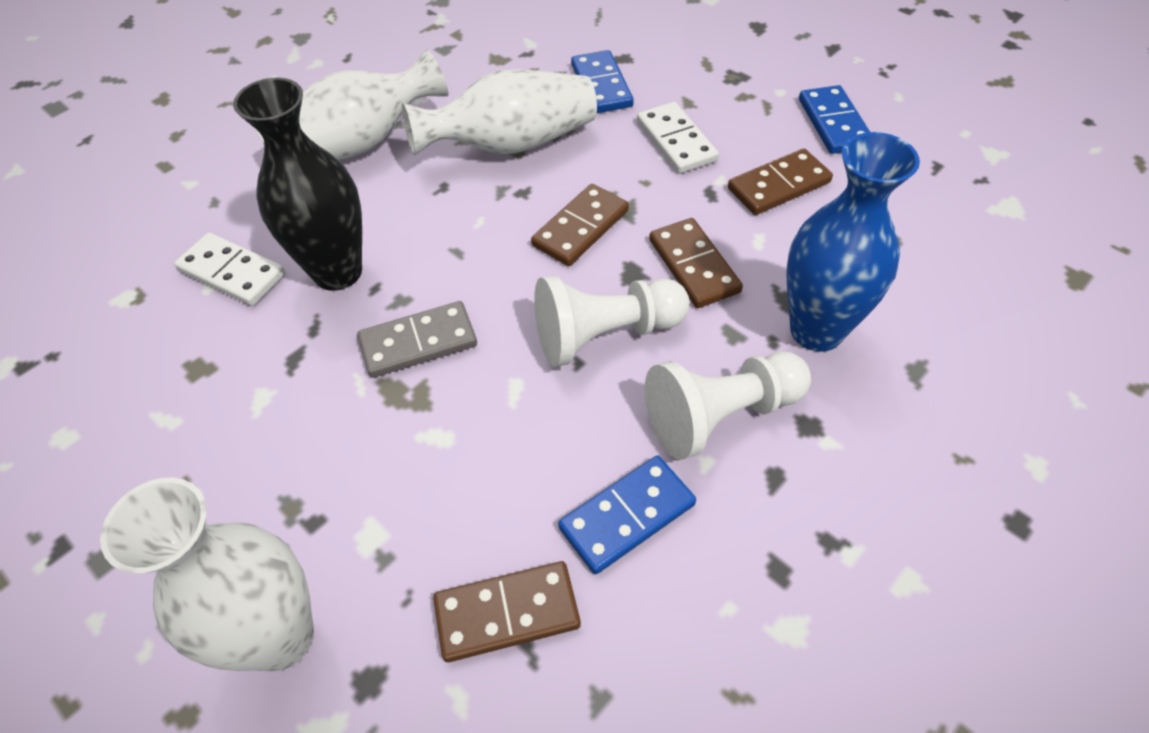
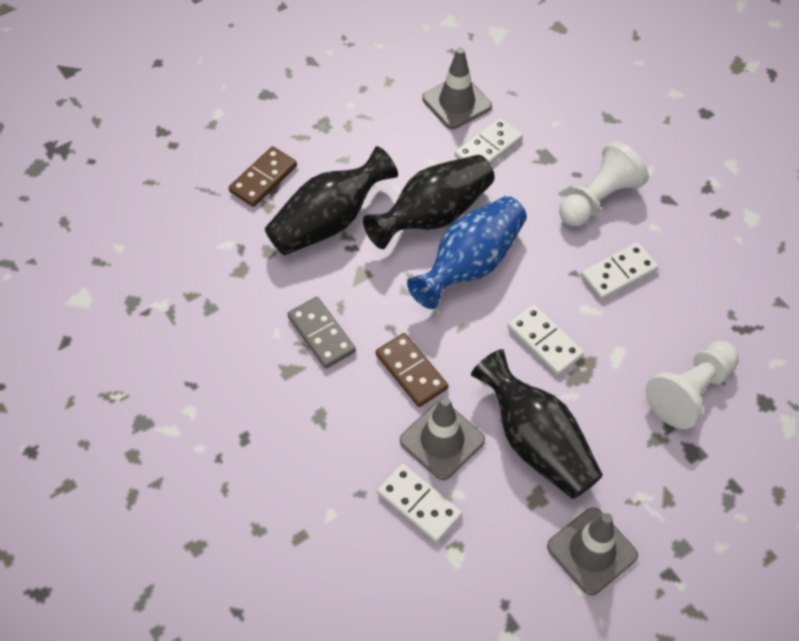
black vase: [233,78,362,291] = 1 -> [265,146,398,255] [363,155,495,249] [471,349,603,499] = 3
blue domino: [558,456,696,574] [571,50,634,113] [799,85,870,154] = 3 -> none = 0
brown domino: [433,561,581,662] [531,184,629,266] [649,218,743,308] [728,149,833,215] = 4 -> [229,146,297,207] [376,333,448,407] = 2
grey traffic cone: none = 0 -> [400,397,485,480] [422,48,492,129] [547,507,638,595] = 3
white domino: [174,232,285,306] [637,102,719,173] = 2 -> [377,464,462,543] [455,118,523,164] [507,304,584,375] [581,242,658,300] = 4
white vase: [100,478,314,671] [255,49,449,160] [402,69,597,156] = 3 -> none = 0

